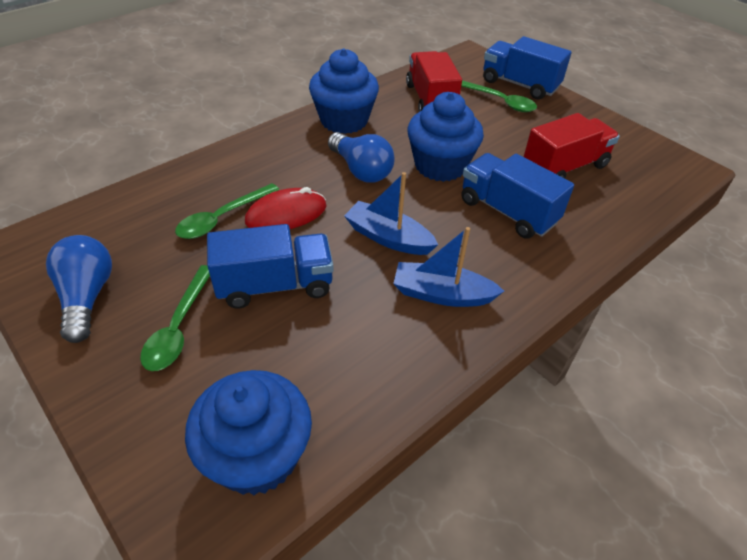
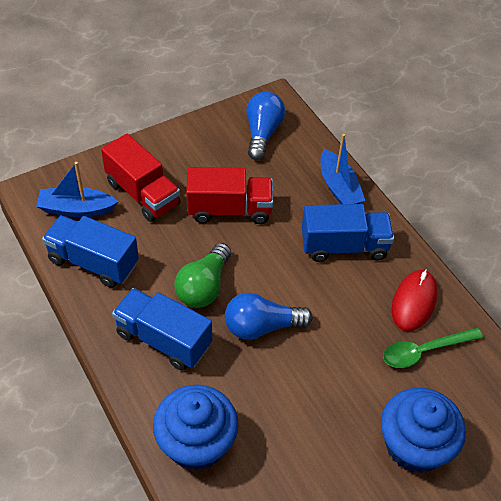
blue cupcake: [185,370,312,495] [309,49,379,134] [408,92,484,182] = 3 -> [153,385,238,471] [381,388,466,473] = 2
green light bulb: none = 0 -> [174,243,231,308] = 1
green spoon: [140,265,210,371] [175,183,279,239] [461,80,537,112] = 3 -> [383,327,483,368] = 1

